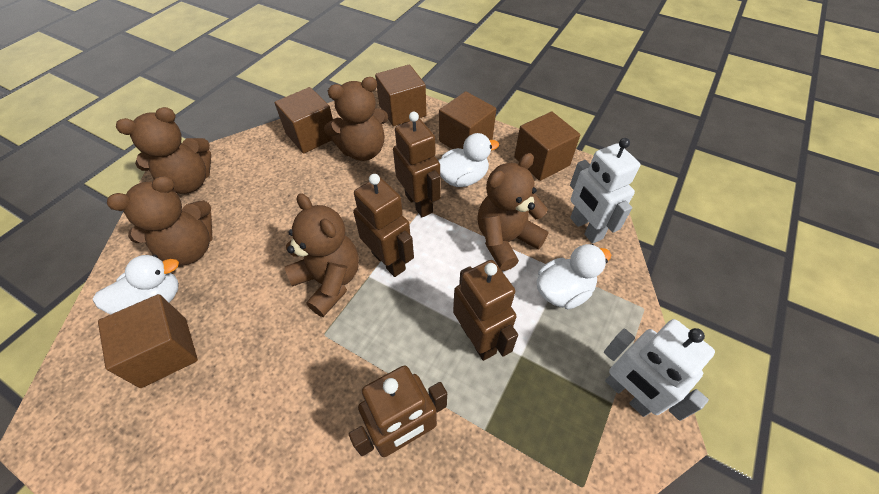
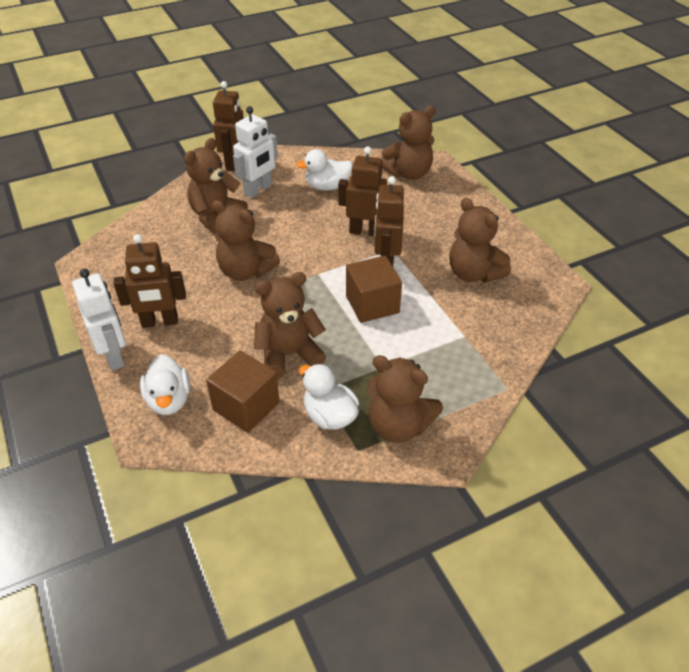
brown cube: [98,294,198,388] [274,87,333,154] [375,64,426,126] [439,91,496,149] [514,112,580,181] = 5 -> [206,350,280,433] [346,255,402,323] = 2
brown teddy bear: [107,176,213,266] [116,107,211,194] [285,193,359,317] [324,77,388,161] [477,153,548,271] = 5 -> [184,138,248,234] [212,200,280,281] [254,272,326,379] [368,355,443,443] [381,106,435,180] [449,198,511,283] = 6

